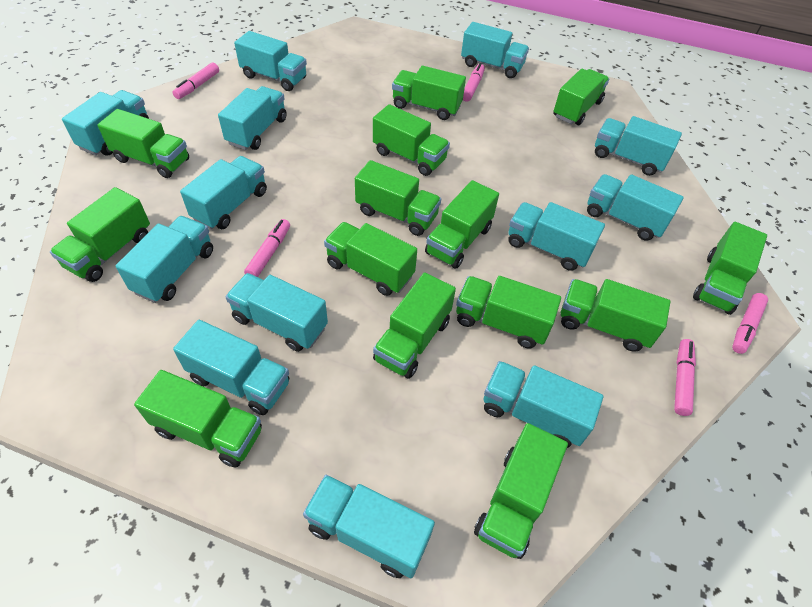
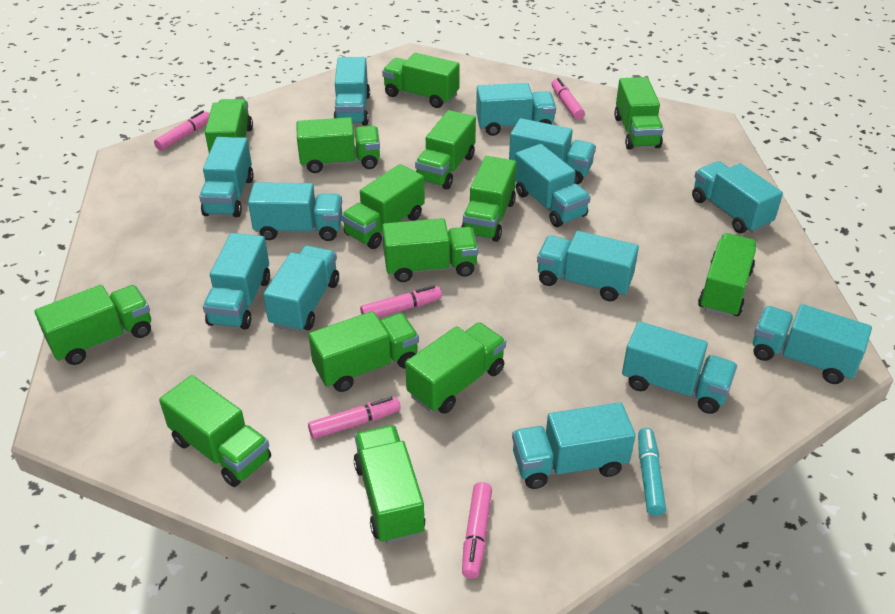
turquoise marker: none = 0 -> [638,428,666,516] = 1

